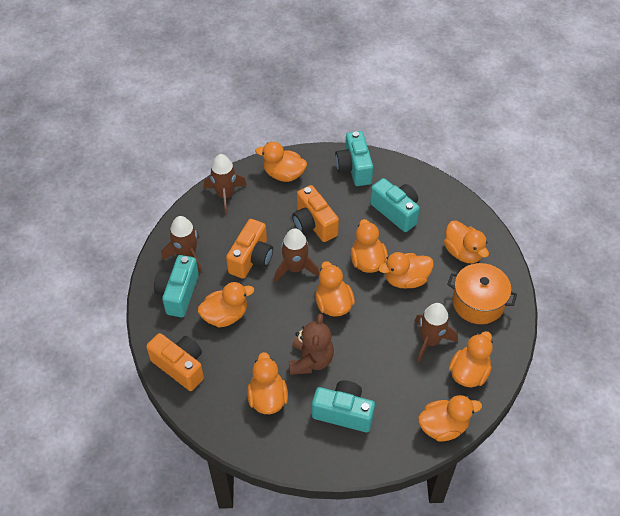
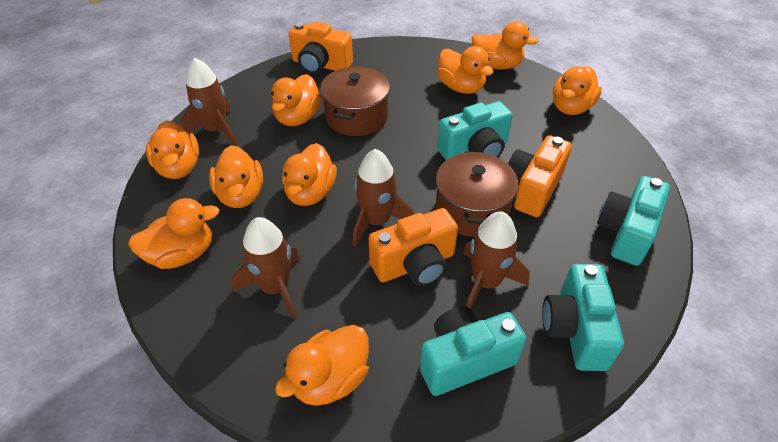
brown pot: none = 0 -> [320,67,390,136] [436,151,518,237] = 2
brown teddy bear: [289,314,334,375] = 1 -> none = 0
orange pot: [447,263,517,324] = 1 -> none = 0

